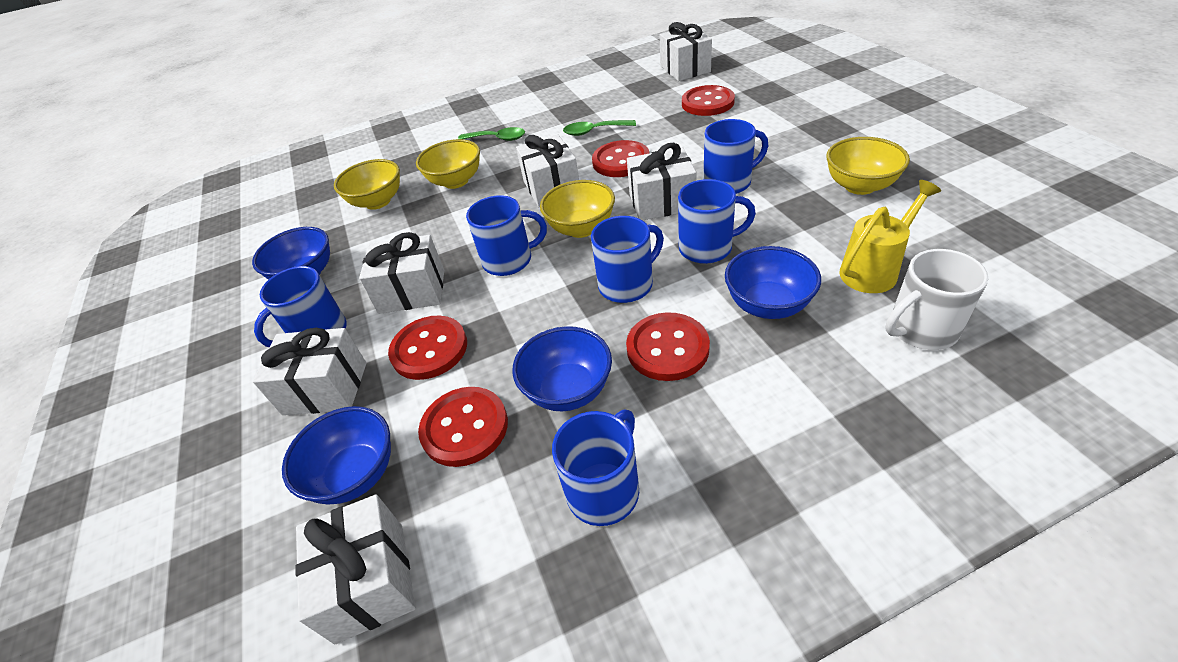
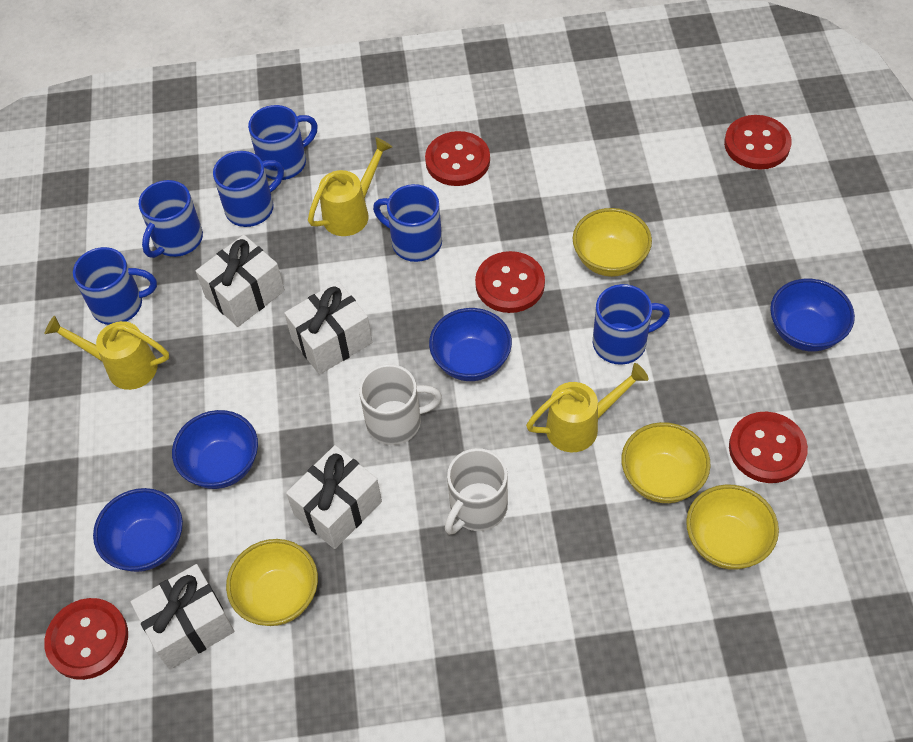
green spoon: [458,127,525,141] [563,120,636,136] = 2 -> none = 0
white gift: [253,328,367,415] [295,494,416,644] [359,232,444,314] [516,134,579,207] [627,143,696,220] [660,22,712,81] = 6 -> [131,564,234,670] [196,235,285,327] [284,281,372,375] [286,445,382,549] = 4
white mug: [885,249,988,350] = 1 -> [359,364,442,445] [445,448,508,535] = 2
yellow watering can: [839,180,941,293] = 1 -> [45,315,169,390] [308,137,392,236] [526,363,649,452] = 3

